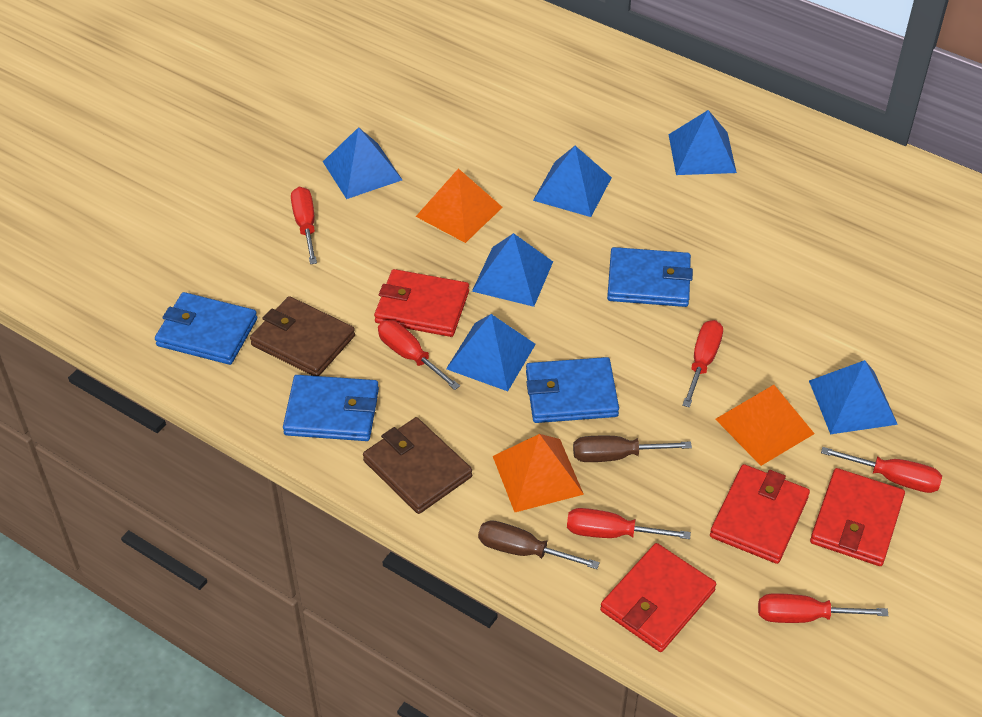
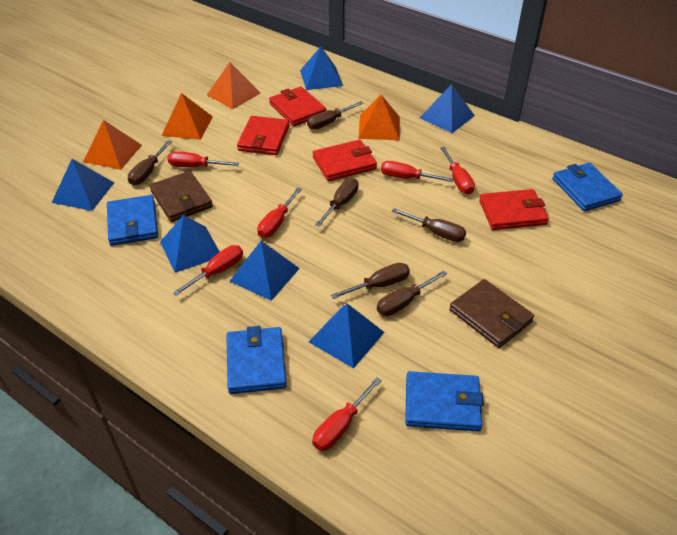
brown screwdriver: [478,520,600,569] [573,436,692,462] = 2 -> [128,140,172,186] [307,101,363,130] [315,178,359,227] [331,263,410,299] [377,271,447,316] [392,208,466,242] = 6
orange pyramid: [416,168,503,243] [493,434,584,512] [715,385,815,466] = 3 -> [83,120,142,170] [161,93,213,140] [207,62,260,109] [358,95,400,140] = 4

